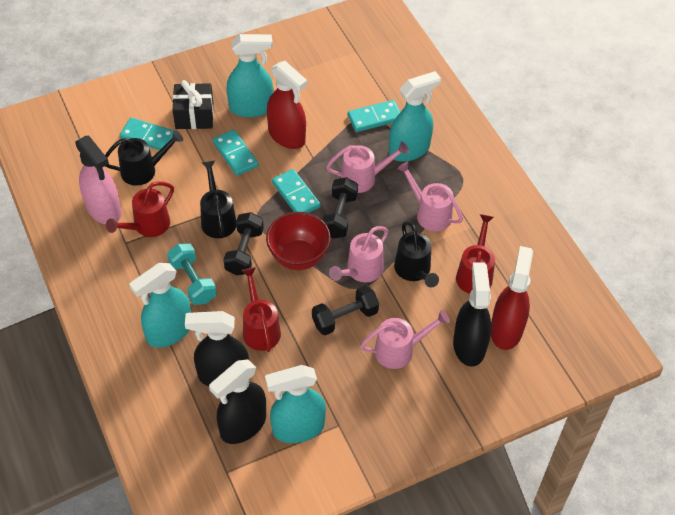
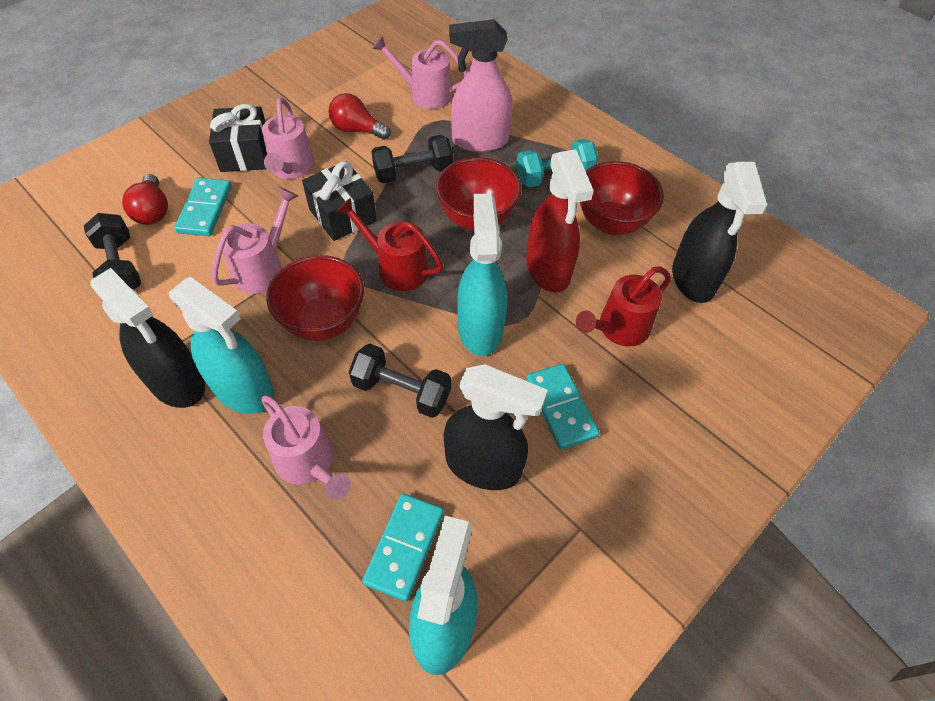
black gift: [173,80,214,129] = 1 -> [209,104,267,172] [302,161,377,241] = 2
black watering can: [105,130,183,186] [200,161,237,238] [394,221,439,288] = 3 -> none = 0
red bowl: [266,212,331,270] = 1 -> [266,255,364,341] [436,157,522,231] [580,161,664,235] = 3
red light bulb: none = 0 -> [122,174,168,225] [328,93,391,140] = 2
red spray bottle: [267,61,307,149] [491,246,533,350] = 2 -> [526,149,594,293] = 1
red watering can: [106,182,174,237] [241,267,281,352] [456,214,495,294] = 3 -> [336,198,443,291] [576,267,671,346] = 2
turquoise domino: [120,118,174,150] [213,130,259,176] [272,169,320,213] [348,100,400,132] = 4 -> [174,178,232,236] [362,493,444,602] [526,364,600,450] = 3
turquoise spray bottle: [129,263,191,348] [226,34,273,117] [265,365,326,443] [389,71,441,162] = 4 -> [169,277,274,414] [409,516,478,675] [457,193,507,356] = 3

